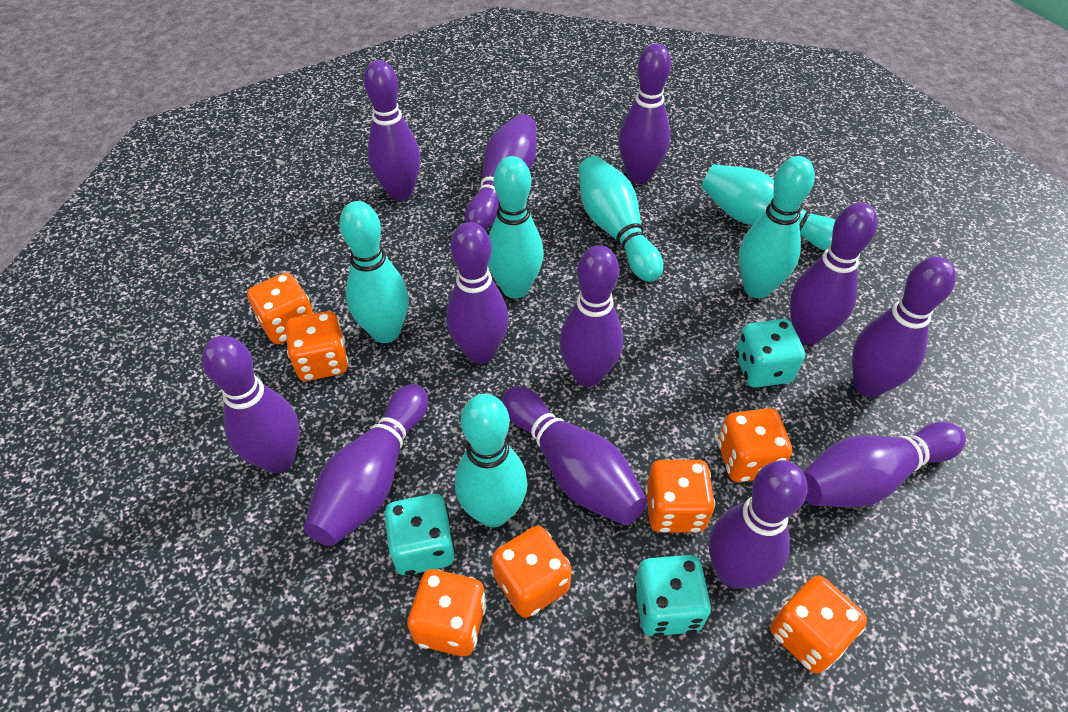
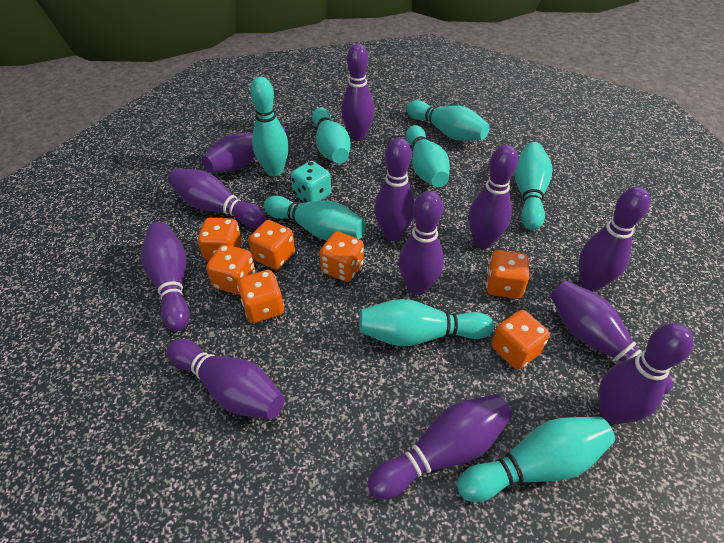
turquoise bowling pin: [339,201,409,343] [455,394,528,527] [488,156,544,299] [578,156,663,282] [701,164,835,251] [739,156,815,298] = 6 -> [250,77,289,176] [264,196,366,241] [312,107,351,164] [359,299,494,346] [406,125,450,187] [407,100,490,141] [457,417,615,502] [514,142,553,230] = 8
turquoise dice: [385,494,455,575] [634,555,712,637] [735,319,805,388] = 3 -> [291,161,331,203] = 1

